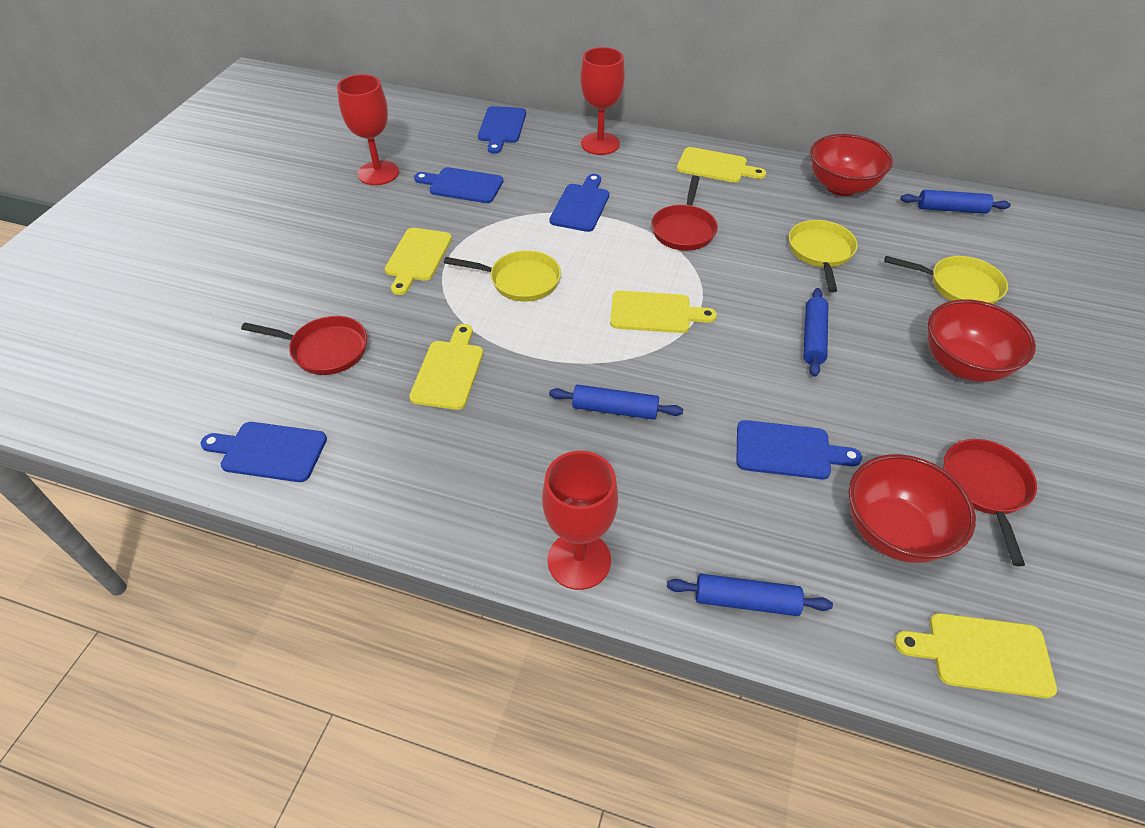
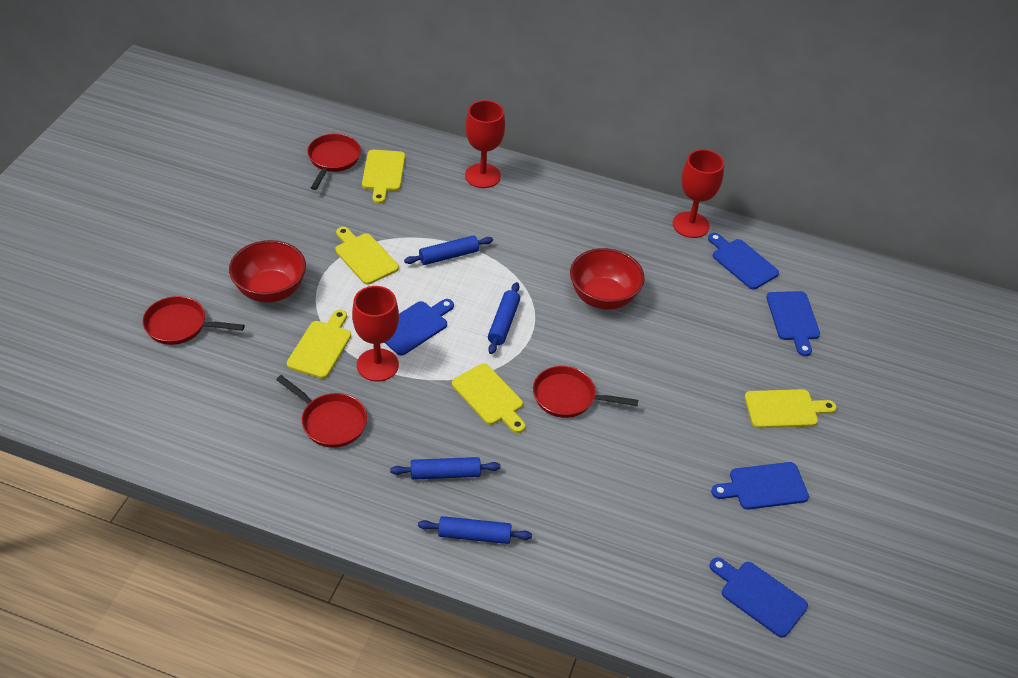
red bowl: [810,134,893,196] [849,454,976,563] [928,299,1036,382] = 3 -> [229,240,306,302] [570,248,645,310] = 2
red pan: [241,316,367,375] [651,176,718,251] [943,439,1037,566] = 3 -> [142,296,245,345] [276,375,367,448] [307,134,361,190] [533,366,638,418] = 4
yellow pan: [444,250,561,302] [789,220,858,293] [884,256,1008,304] = 3 -> none = 0

